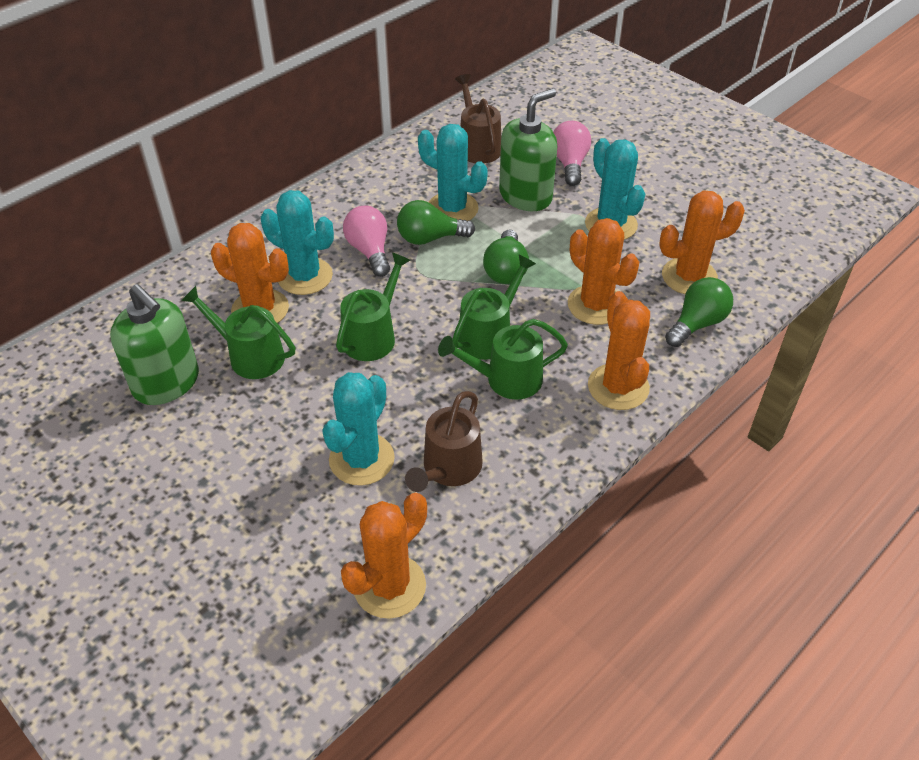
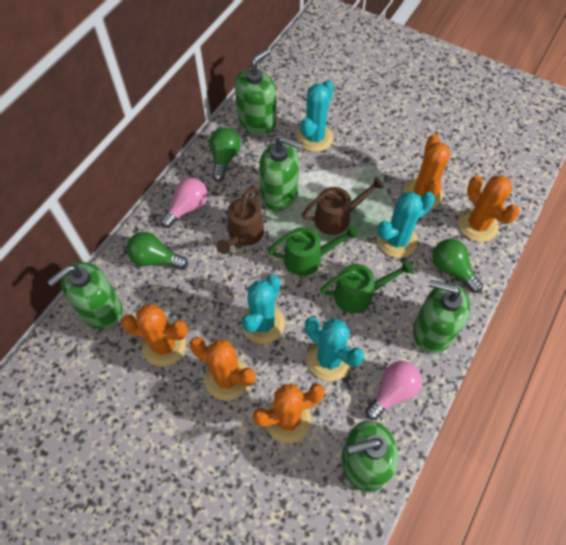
green soap dispenser: [110,284,199,405] [499,89,557,211] = 2 -> [47,262,123,330] [235,48,276,135] [259,136,303,211] [342,420,398,493] [413,280,470,353] = 5
green watering can: [181,286,295,379] [336,252,410,361] [438,319,568,400] [452,254,536,360] = 4 -> [268,225,358,276] [320,260,413,313] = 2

